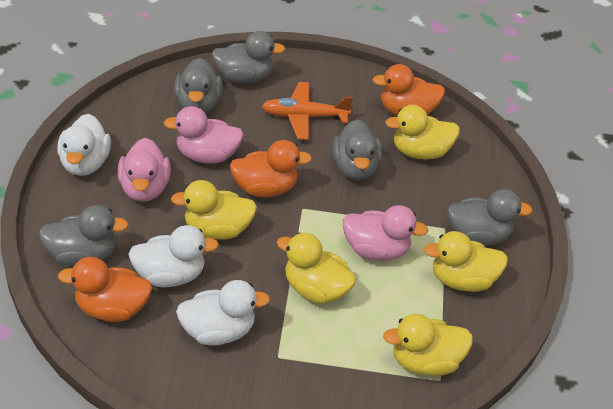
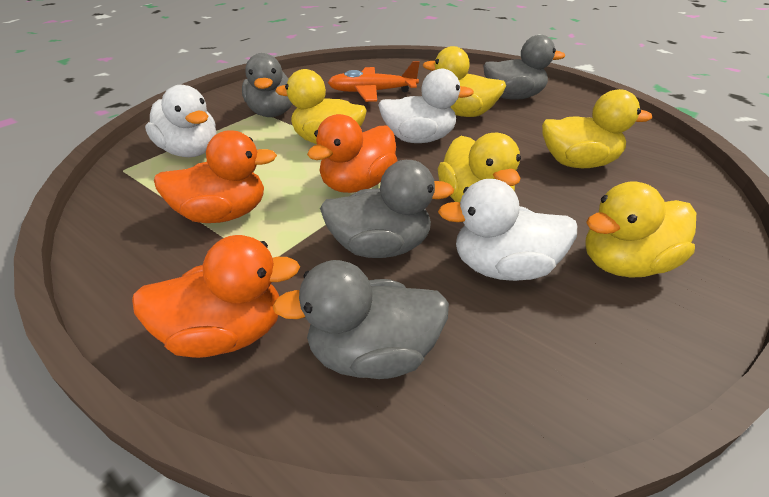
grey duck: [39,205,129,266] [174,58,222,113] [212,31,285,84] [332,119,382,180] [447,189,532,246] = 5 -> [242,53,292,117] [272,260,449,379] [320,160,454,258] [483,35,565,100] = 4
pink duck: [118,138,171,202] [163,106,244,164] [343,205,428,261] = 3 -> none = 0

